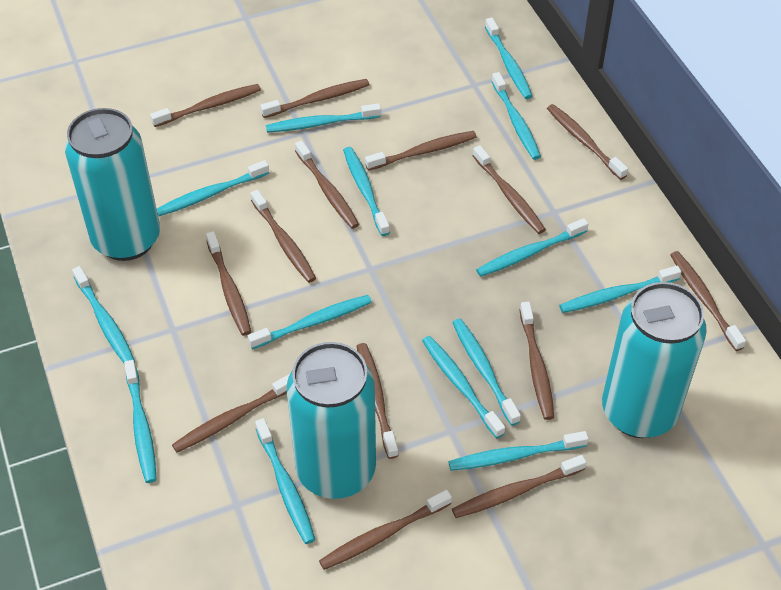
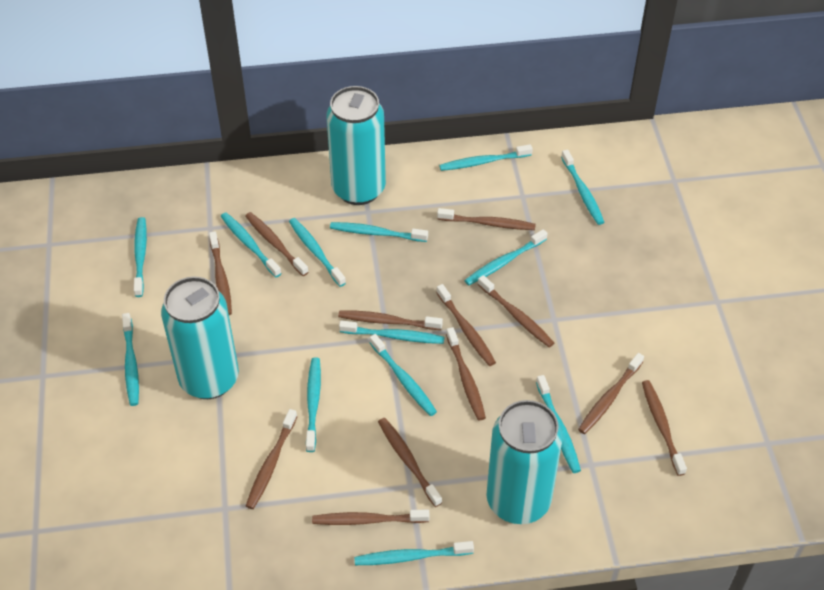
brown toothbrush: [150,84,261,127] [172,374,290,453] [206,231,251,336] [251,190,316,283] [260,79,369,118] [295,140,359,229] [319,490,452,570] [357,343,399,459] [365,131,477,171] [452,455,586,518] [473,145,546,234] [520,302,554,420] [547,104,628,180] [670,251,746,351] = 14 -> [209,231,232,315] [245,212,308,276] [246,409,297,509] [312,510,429,525] [338,310,443,330] [378,418,442,507] [436,284,496,366] [437,208,536,230] [446,327,486,420] [478,275,554,347] [578,353,644,434] [642,380,687,476] = 12
turquoise toothbrush: [72,266,135,363] [124,360,157,483] [157,160,269,216] [248,295,372,349] [255,418,315,544] [266,103,381,132] [343,147,390,236] [422,336,505,438] [448,431,589,471] [452,318,521,426] [476,218,589,277] [485,18,533,99] [491,72,541,160] [559,265,681,313] = 14 -> [122,313,139,406] [134,217,147,297] [221,213,282,277] [289,218,346,287] [306,357,321,452] [330,222,428,242] [339,320,445,344] [354,541,474,565] [370,334,437,416] [439,144,533,171] [464,229,548,285] [536,375,581,473] [561,149,604,225] = 13

